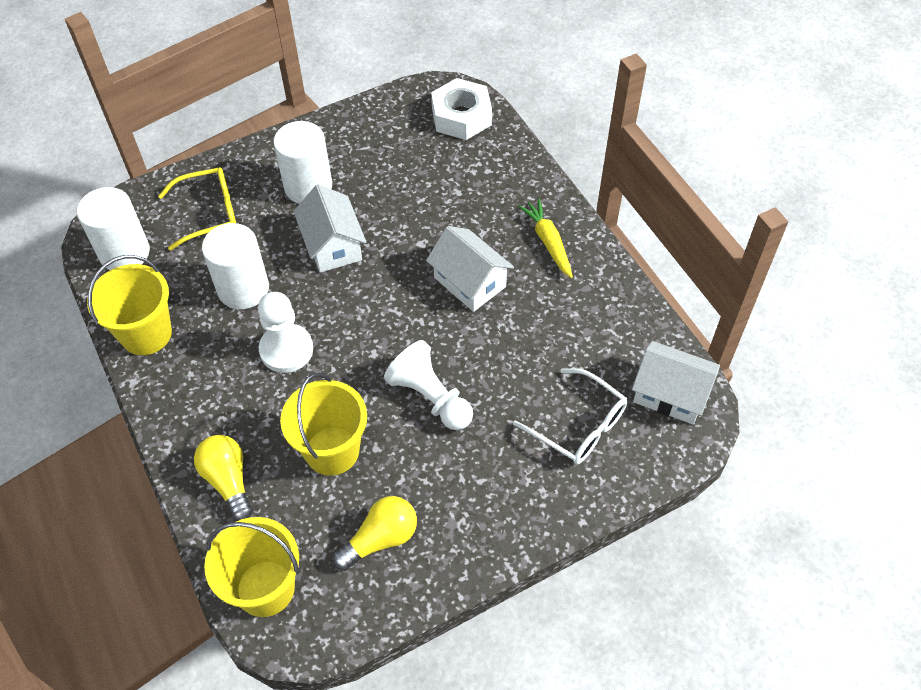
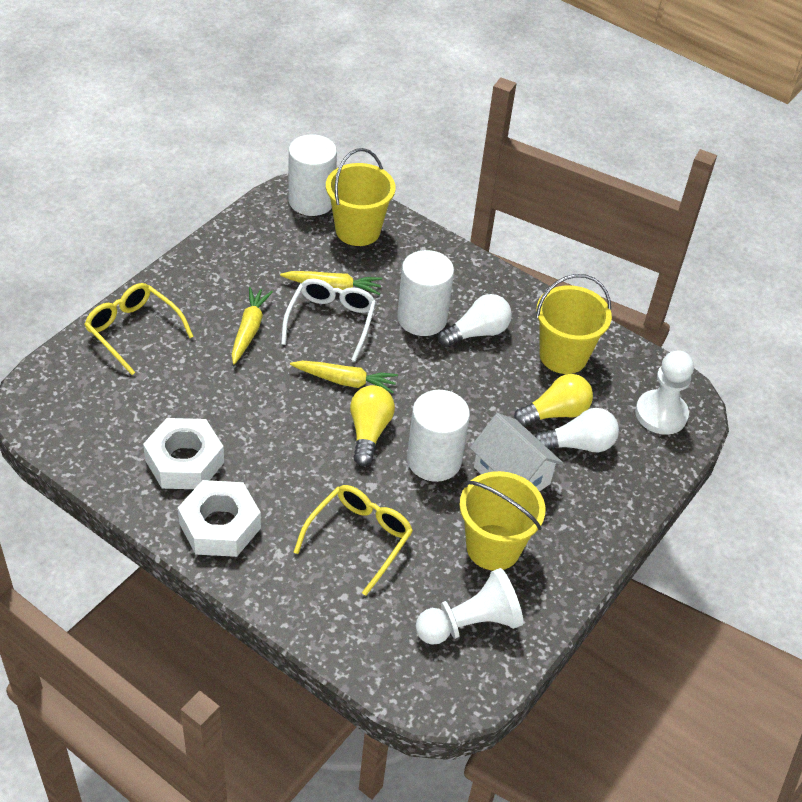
white house: [293,184,367,273] [426,226,514,312] [632,341,720,424] = 3 -> [470,413,563,491] = 1
white light bulb: none = 0 -> [438,294,512,347] [535,408,619,452] = 2
white nut: [431,78,492,140] = 1 -> [143,418,224,489] [178,480,261,557] = 2
yellow carrot: [518,199,573,278] = 1 -> [232,287,273,364] [280,271,382,295] [290,361,398,393] = 3
yellow glasses: [158,167,236,250] = 1 -> [84,283,194,375] [294,485,413,596] = 2

